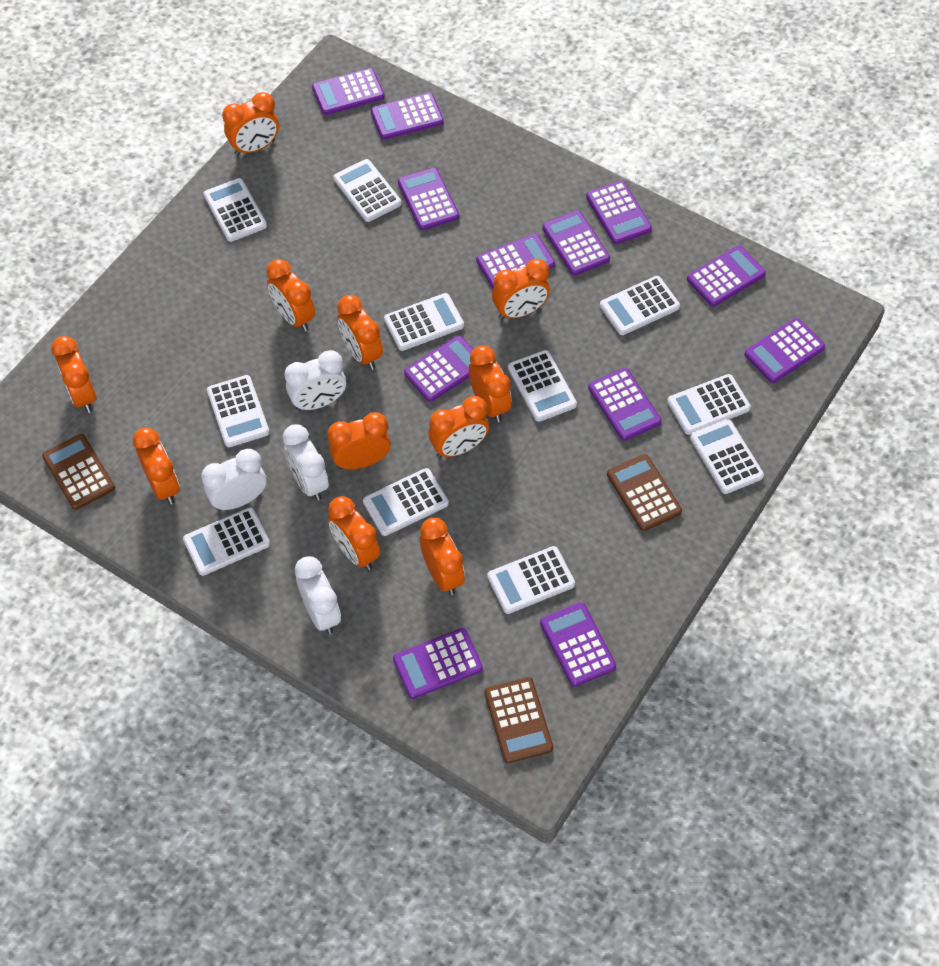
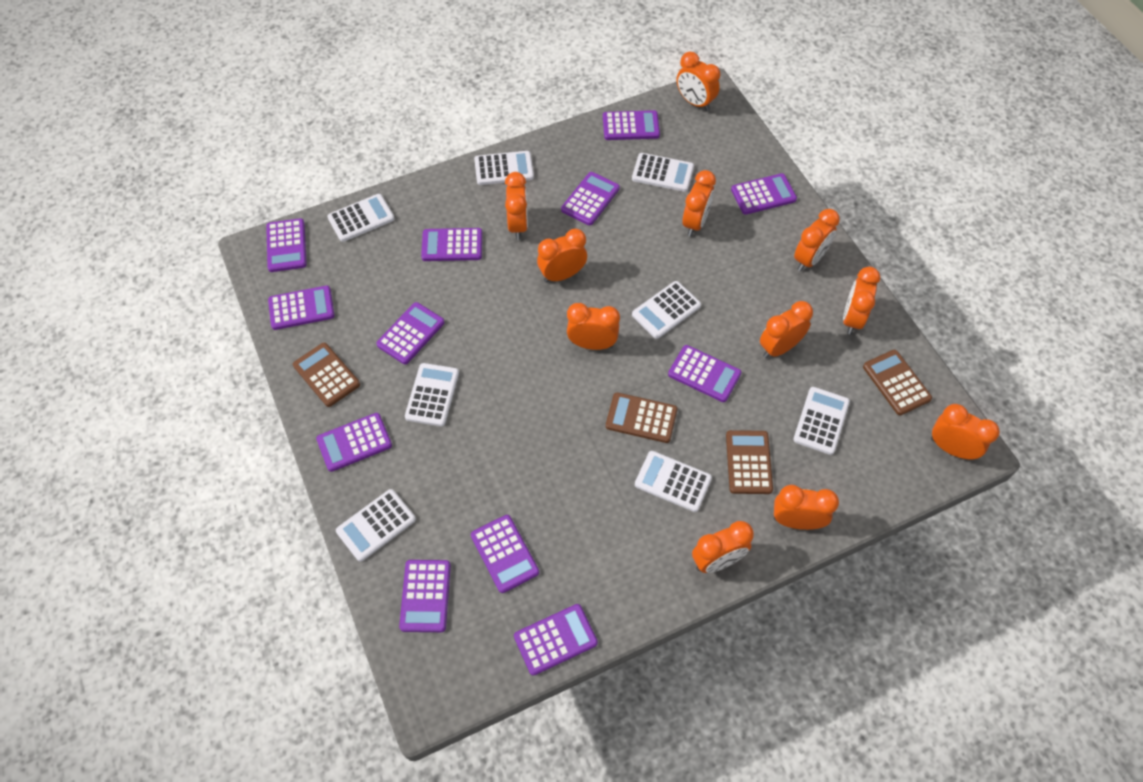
brown calculator: [42,434,115,510] [484,677,553,763] [607,454,682,531] = 3 -> [293,343,360,407] [606,393,678,443] [726,430,773,494] [863,350,932,415] = 4
white calculator: [183,507,270,576] [203,178,267,242] [207,375,270,447] [333,159,402,222] [363,468,449,536] [384,293,464,351] [487,546,575,614] [508,350,577,422] [600,276,680,335] [667,374,751,435] [690,419,764,494] = 11 -> [327,194,395,242] [336,489,416,562] [405,363,459,426] [474,151,534,185] [632,153,694,192] [632,281,701,339] [635,451,712,512] [793,387,850,455] = 8
white clock: [201,449,266,511] [283,424,329,501] [284,350,346,411] [295,556,341,634] = 4 -> none = 0

